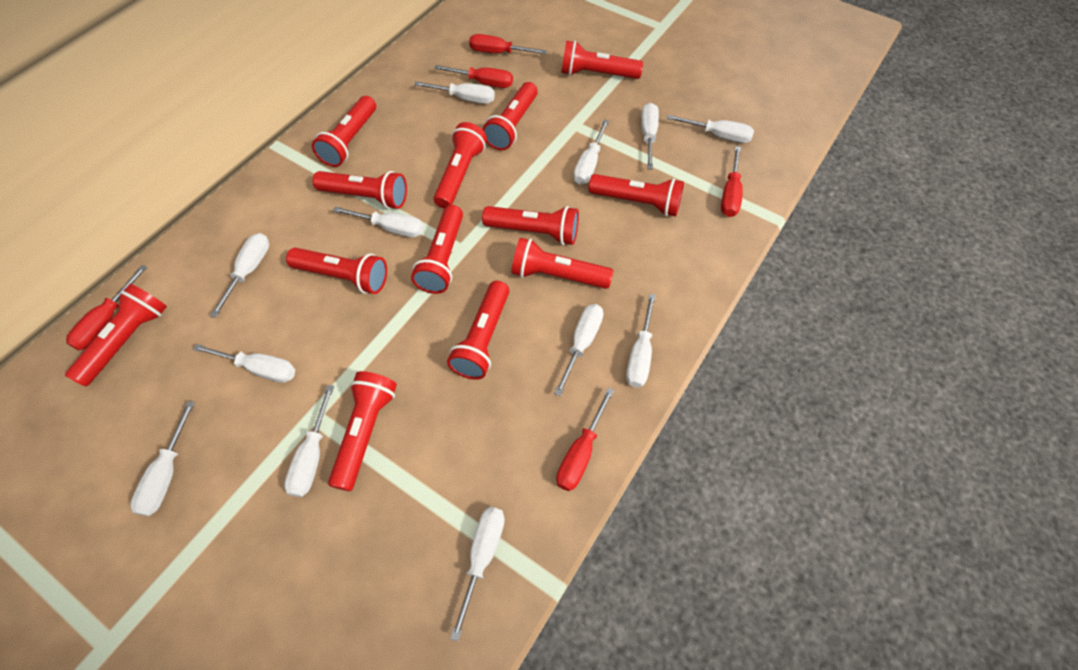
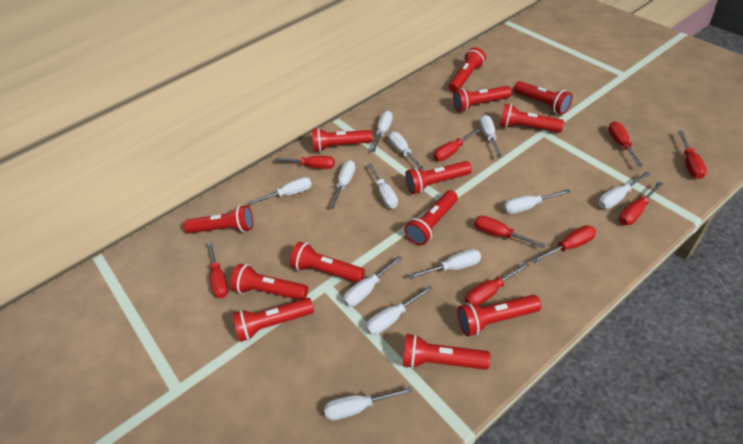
red screwdriver: [66,265,147,350] [434,65,513,88] [469,34,547,54] [556,388,614,491] [721,146,743,217] = 5 -> [207,242,229,298] [275,156,335,169] [433,128,482,161] [465,262,530,306] [474,216,546,248] [532,225,596,263] [608,121,643,167] [619,182,663,225] [678,131,707,179] = 9

